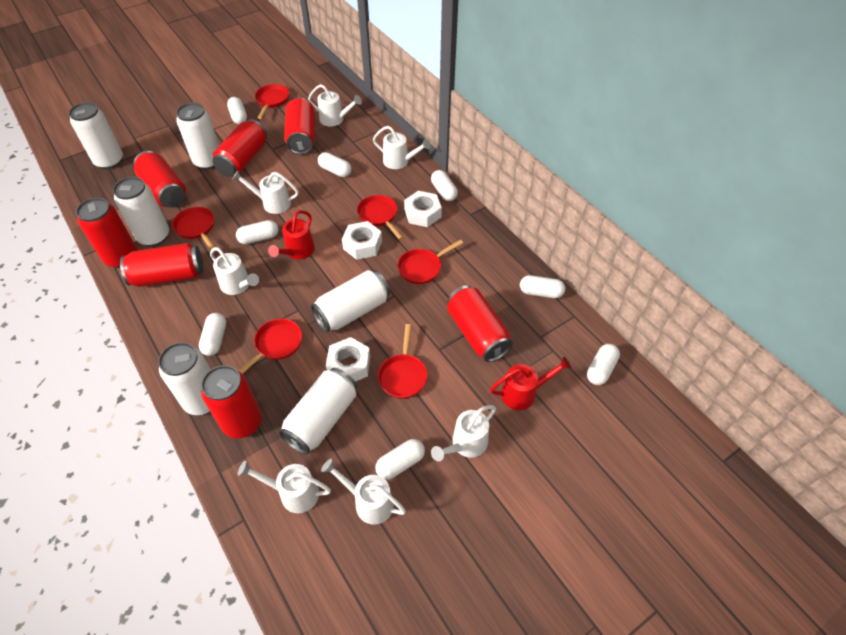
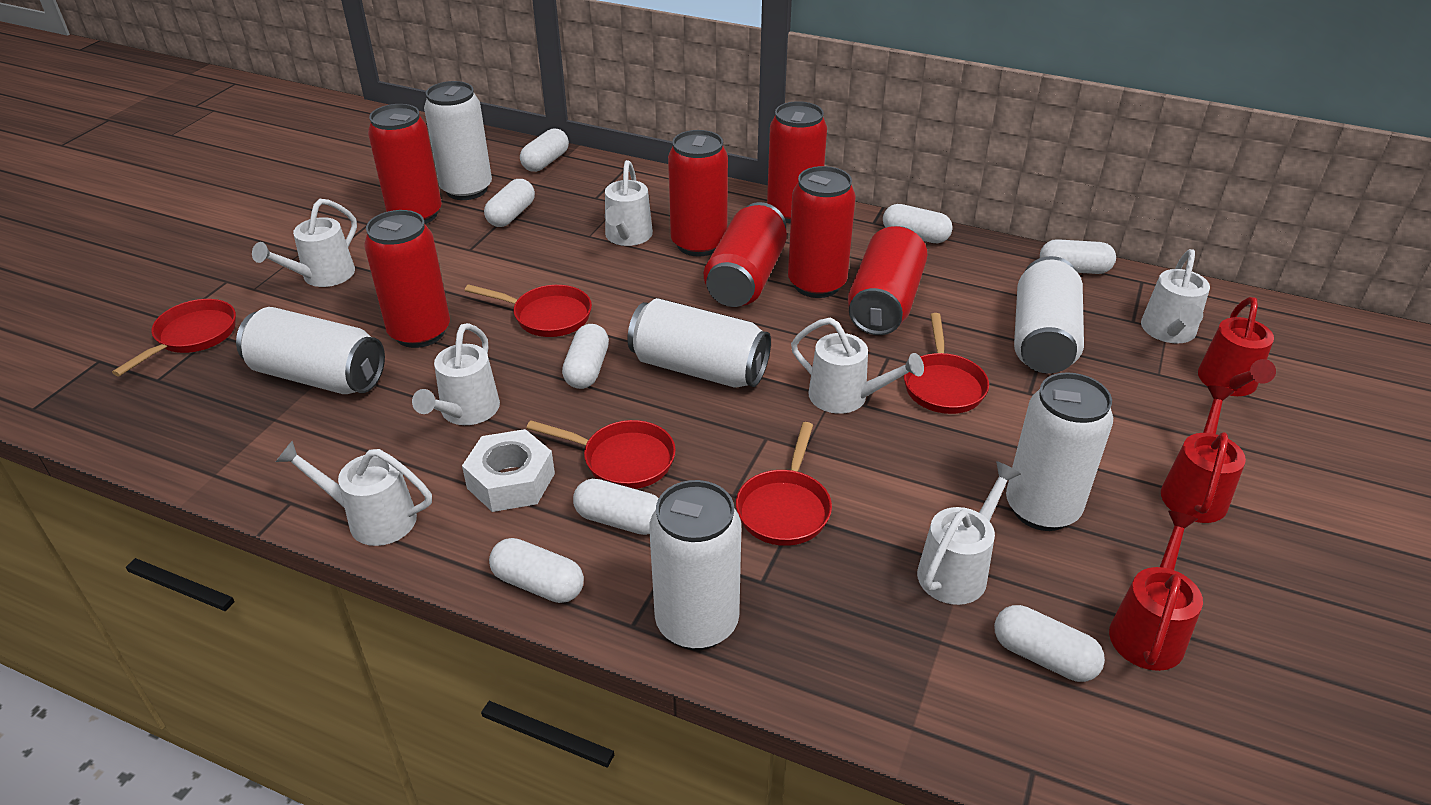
red pan: [172,207,215,250] [238,318,302,374] [255,84,289,119] [357,195,403,240] [378,324,428,399] [398,239,463,284] = 6 -> [112,299,236,376] [465,284,592,337] [527,420,676,489] [736,422,832,546] [904,313,989,414] = 5
red watering can: [268,210,315,259] [490,357,571,410] = 2 -> [1109,511,1203,671] [1161,385,1246,523] [1198,297,1276,396] = 3
white nut: [326,337,370,382] [342,221,382,260] [404,191,442,227] = 3 -> [462,429,555,512] = 1

